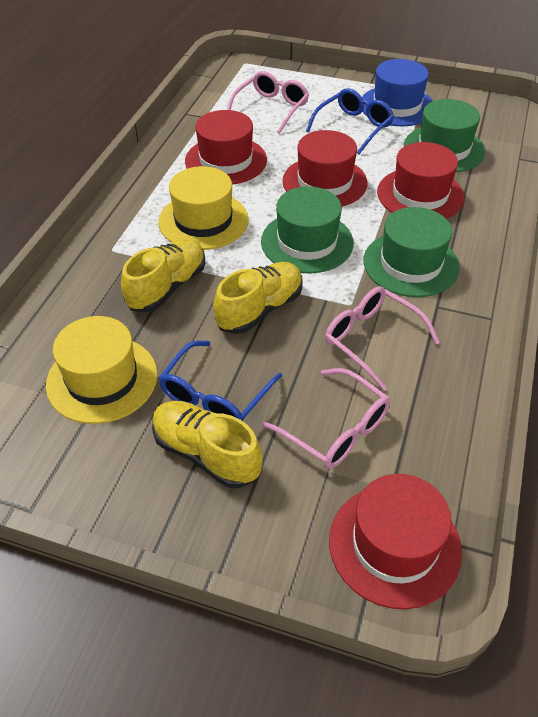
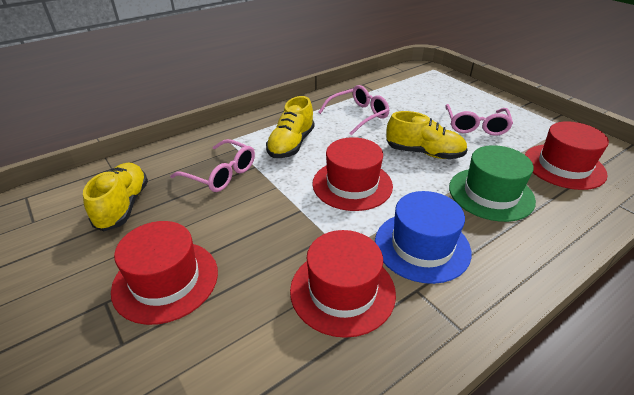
blue glasses: [158,341,282,421] [306,88,394,154] = 2 -> none = 0
green hat: [261,186,354,273] [363,207,460,297] [404,99,485,172] = 3 -> [449,145,536,222] = 1
yellow hat: [46,316,158,424] [158,166,249,250] = 2 -> none = 0

